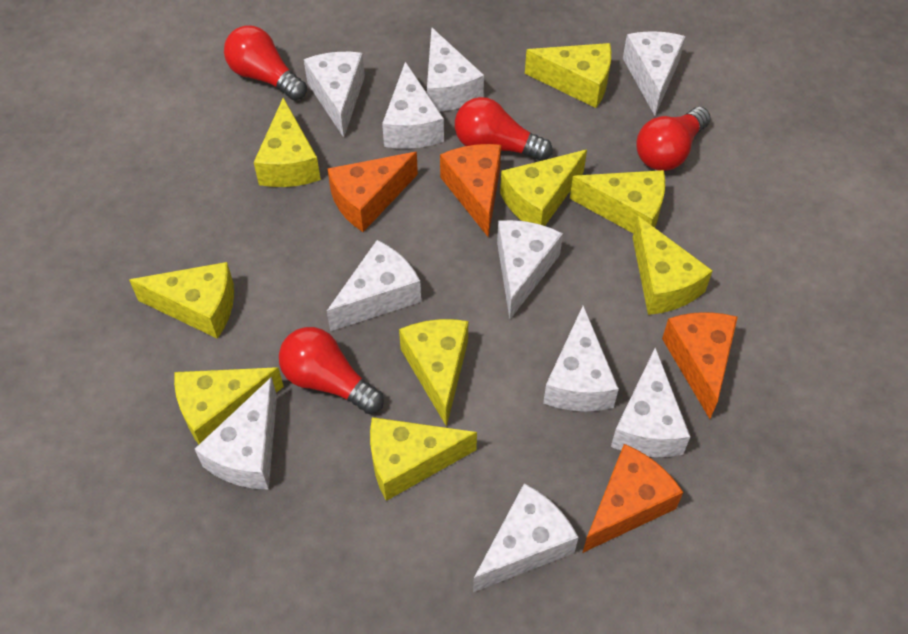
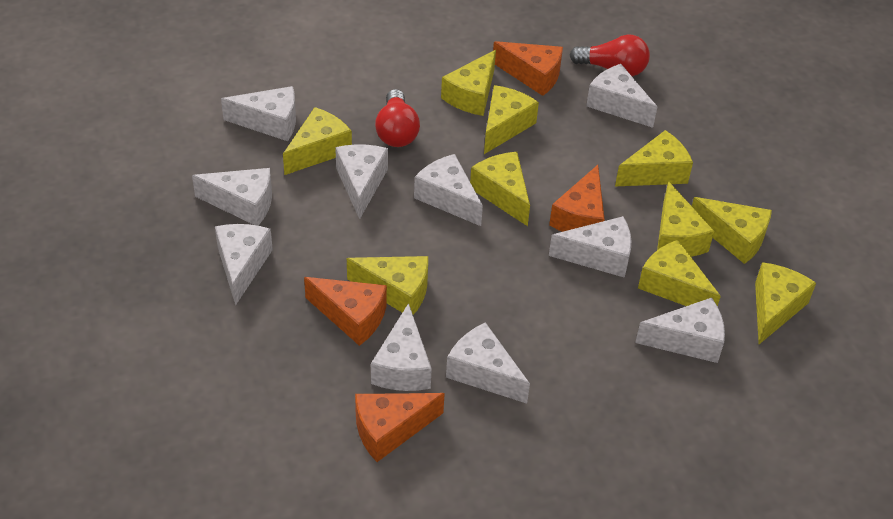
red light bulb: [224,26,307,100] [279,327,384,414] [455,97,552,161] [637,107,711,171] = 4 -> [375,89,420,147] [570,34,650,76] = 2
yellow cheese: [129,262,234,339] [174,367,284,444] [254,98,321,187] [370,417,477,501] [399,319,468,427] [500,150,587,226] [525,43,611,108] [570,170,665,233] [632,216,713,315] = 9 -> [283,107,352,175] [347,256,428,315] [441,50,496,116] [470,152,530,226] [484,85,539,154] [615,130,693,186] [638,240,721,306] [657,181,714,257] [692,197,772,264] [755,262,816,344] = 10

